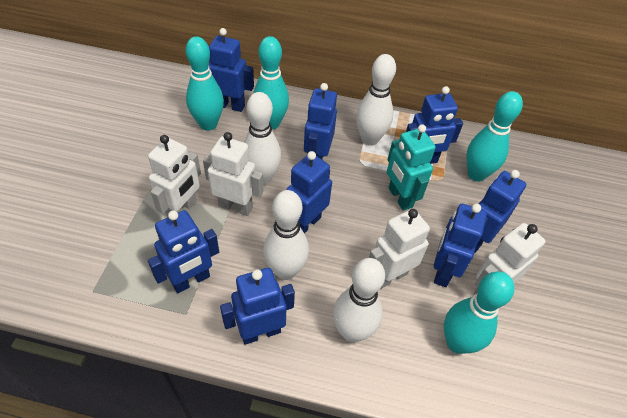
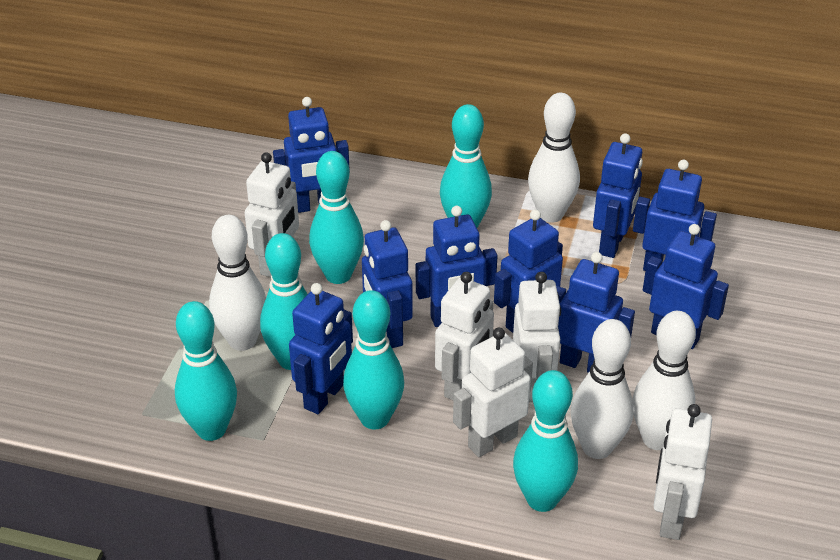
blue robot: [148,210,219,293] [209,28,254,112] [220,268,295,345] [286,151,332,234] [304,83,337,160] [406,86,463,164] [434,204,487,287] [474,170,526,253] = 8 -> [273,97,350,213] [289,283,353,414] [362,220,413,348] [416,206,497,327] [494,209,563,333] [556,252,635,373] [593,133,643,258] [633,160,717,271] [643,224,729,349] = 9
turquoise bowling pin: [186,36,224,131] [253,36,289,129] [444,271,515,354] [467,91,523,181] = 4 -> [175,301,237,441] [260,233,308,370] [309,151,364,284] [343,290,404,429] [440,104,492,228] [513,370,578,512] = 6
turquoise robot: [387,124,436,211] = 1 -> none = 0
white robot: [148,135,201,218] [203,132,264,216] [369,209,430,289] [474,223,546,295] = 4 -> [245,152,299,277] [435,272,494,400] [453,328,533,457] [513,272,561,402] [653,404,712,540] = 5

